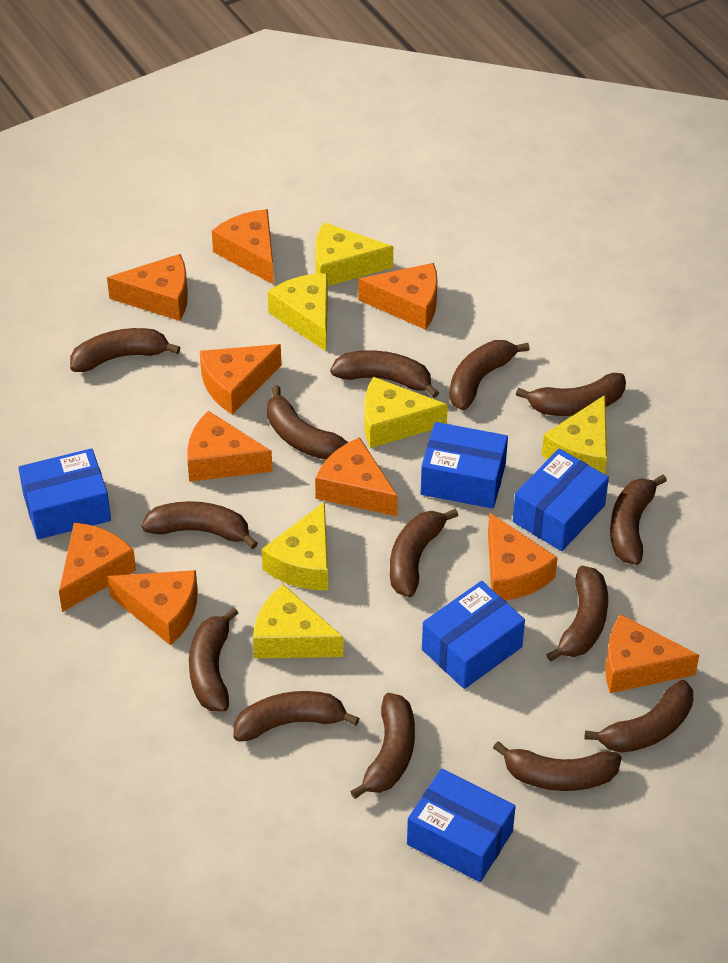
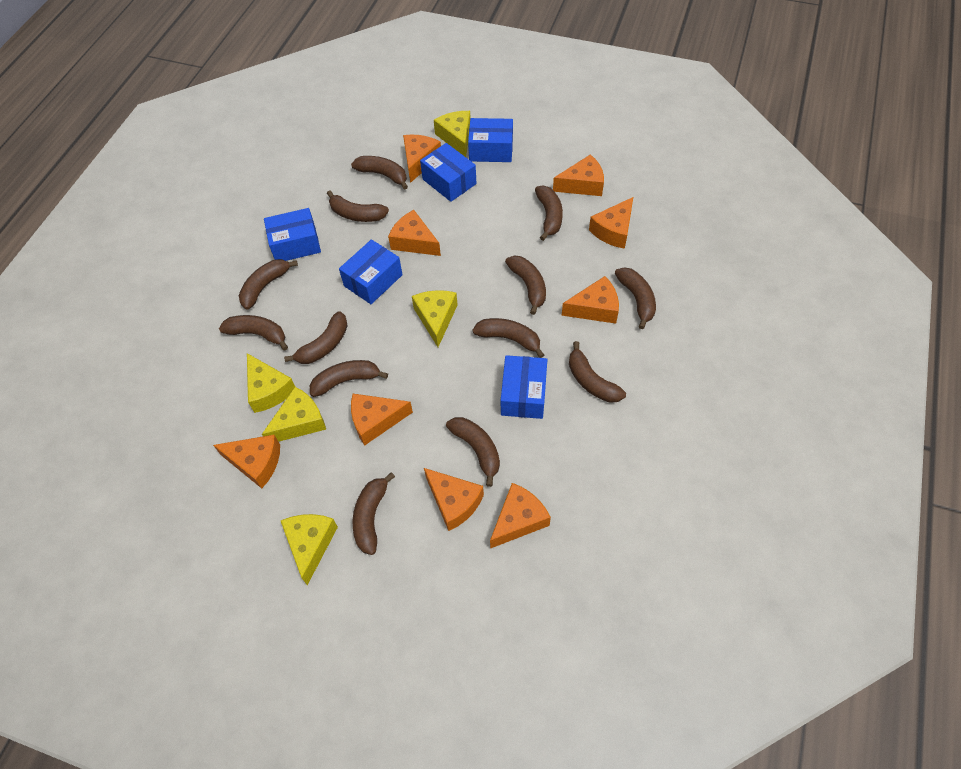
brown banana: [70,328,180,372] [142,501,258,549] [189,607,238,712] [234,691,359,742] [267,385,348,460] [330,351,439,398] [350,693,415,799] [390,509,458,597] [449,340,530,411] [493,741,622,791] [516,373,626,416] [546,566,608,662] [584,680,693,753] [610,474,667,565] = 14 -> [219,315,288,351] [239,259,298,310] [284,311,348,364] [310,360,388,397] [327,191,389,222] [351,156,408,190] [353,472,395,555] [446,417,500,487] [472,318,544,358] [505,256,546,315] [535,186,563,241] [569,341,626,403] [615,267,656,329] = 13
orange cheese: [59,523,136,612] [107,254,188,321] [107,570,198,646] [187,411,273,482] [200,344,281,415] [212,209,274,285] [315,437,398,516] [358,263,438,330] [488,512,558,601] [605,614,699,693] = 10 -> [213,435,280,488] [351,394,413,446] [388,210,441,256] [403,135,441,183] [424,468,484,531] [490,483,551,549] [553,154,604,196] [562,276,619,324] [589,197,633,249] = 9
yellow cheese: [253,584,343,658] [262,502,328,590] [268,273,328,351] [315,222,393,286] [364,377,448,448] [542,395,607,474] = 6 -> [247,353,295,413] [262,387,326,442] [281,514,338,585] [412,290,458,347] [434,111,471,157] = 5

